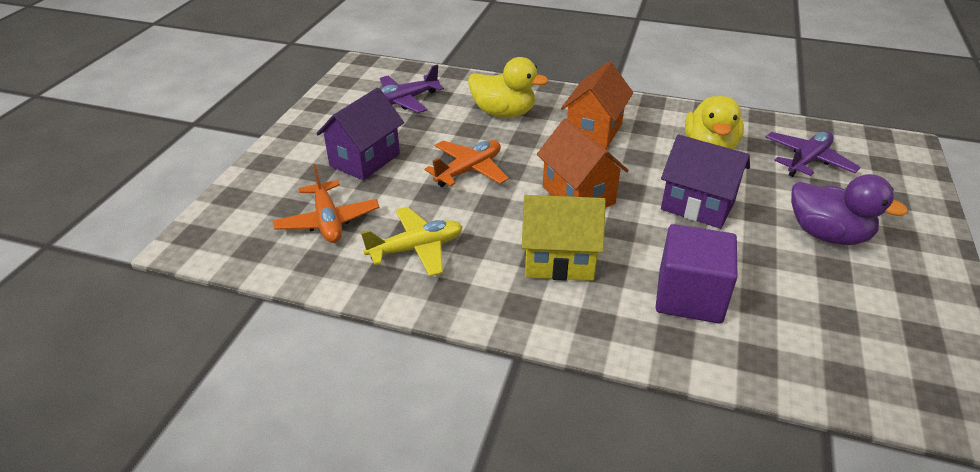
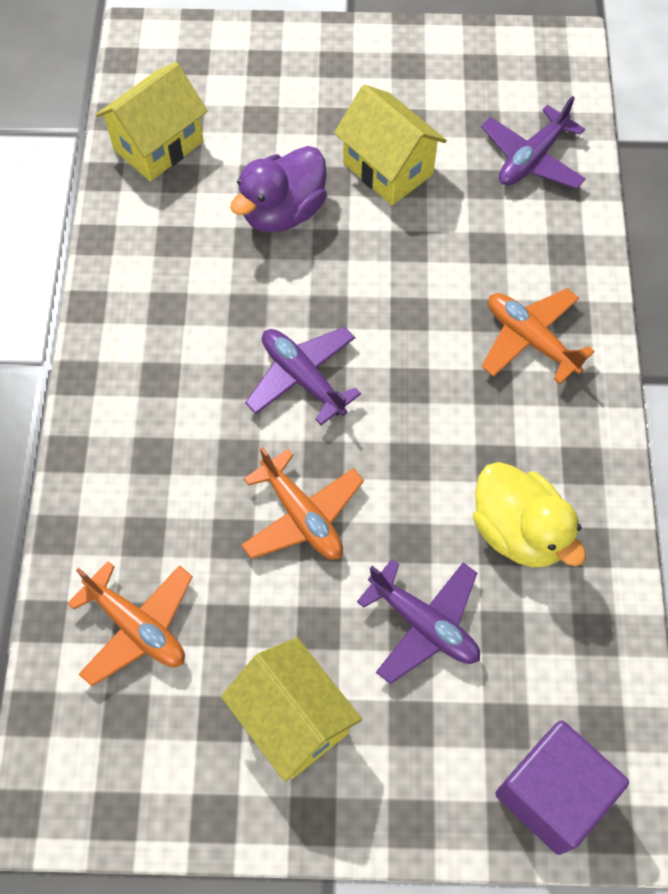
orange house: [537,118,629,208] [561,61,633,149] = 2 -> none = 0
orange plane: [273,165,380,243] [425,140,509,187] = 2 -> [67,561,193,686] [241,446,364,560] [481,288,595,384] = 3
purple house: [316,88,404,180] [661,134,750,229] = 2 -> none = 0
purple plane: [380,65,444,113] [765,131,860,177] = 2 -> [245,327,361,425] [357,559,480,684] [481,96,586,189] = 3
yellow duck: [468,57,549,118] [685,96,744,150] = 2 -> [473,462,586,567] = 1
yellow house: [522,195,606,281] = 1 -> [96,62,207,181] [221,638,362,782] [334,85,447,206] = 3
yellow plane: [361,207,463,277] = 1 -> none = 0

